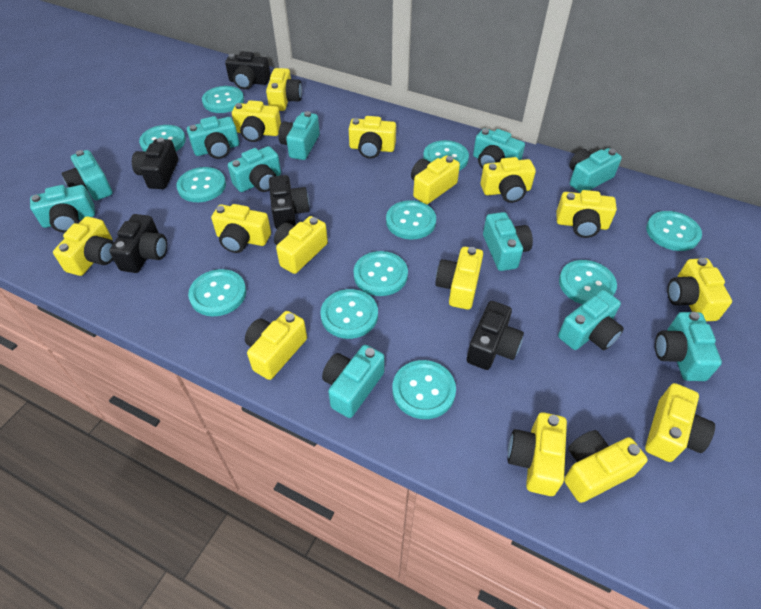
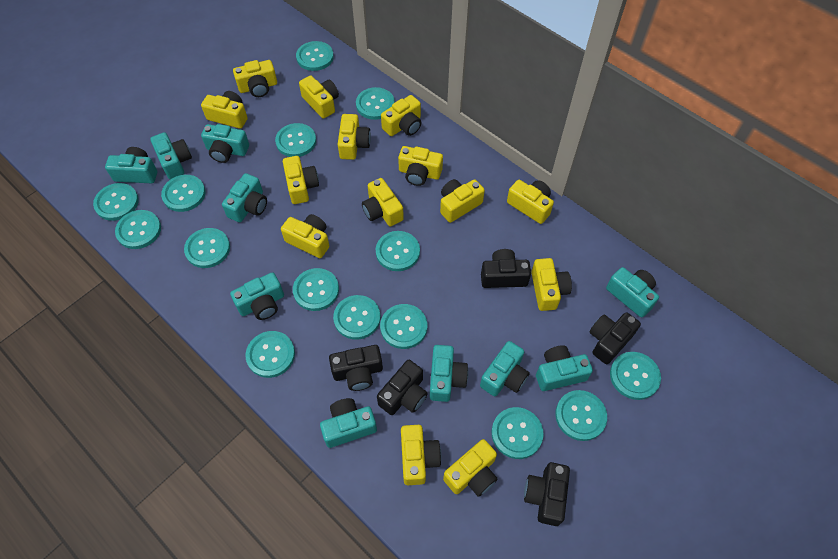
turquoise button: [139,125,186,152] [176,167,226,202] [188,269,246,316] [202,86,244,113] [320,289,378,339] [353,251,408,296] [386,200,436,239] [392,360,456,419] [423,140,469,171] [559,260,617,304] [646,211,702,251] = 11 -> [93,183,139,221] [115,210,161,249] [161,175,205,212] [184,228,230,268] [245,331,295,378] [275,123,316,157] [293,268,339,311] [296,41,334,71] [333,295,381,340] [356,87,395,120] [376,231,420,271] [380,304,427,349] [492,407,543,459] [555,390,607,441] [610,352,661,400] = 15
turquoise camera: [30,185,95,233] [61,150,113,200] [187,116,239,159] [228,146,281,192] [278,111,320,160] [322,345,385,418] [473,128,525,169] [483,212,533,271] [558,290,624,350] [569,148,622,193] [655,312,722,381] = 11 -> [105,147,157,183] [150,132,192,179] [201,124,249,163] [222,173,267,222] [230,272,284,320] [320,398,377,448] [430,345,468,402] [480,341,530,396] [536,345,593,391] [606,267,659,317] = 10
yellow camera: [53,216,114,276] [211,204,271,253] [232,100,281,142] [245,311,307,380] [266,68,302,111] [274,216,328,274] [349,116,396,159] [411,155,460,204] [435,247,483,310] [481,157,536,203] [508,412,567,496] [556,190,617,238] [564,430,648,503] [645,383,715,462] [667,258,732,321] = 15 -> [201,91,248,129] [233,60,277,97] [281,214,329,258] [283,156,319,204] [299,75,339,119] [338,114,371,160] [362,178,404,227] [381,95,422,136] [398,146,443,186] [401,425,442,485] [440,179,485,223] [443,439,497,497] [507,180,554,224] [531,258,572,311] = 14

